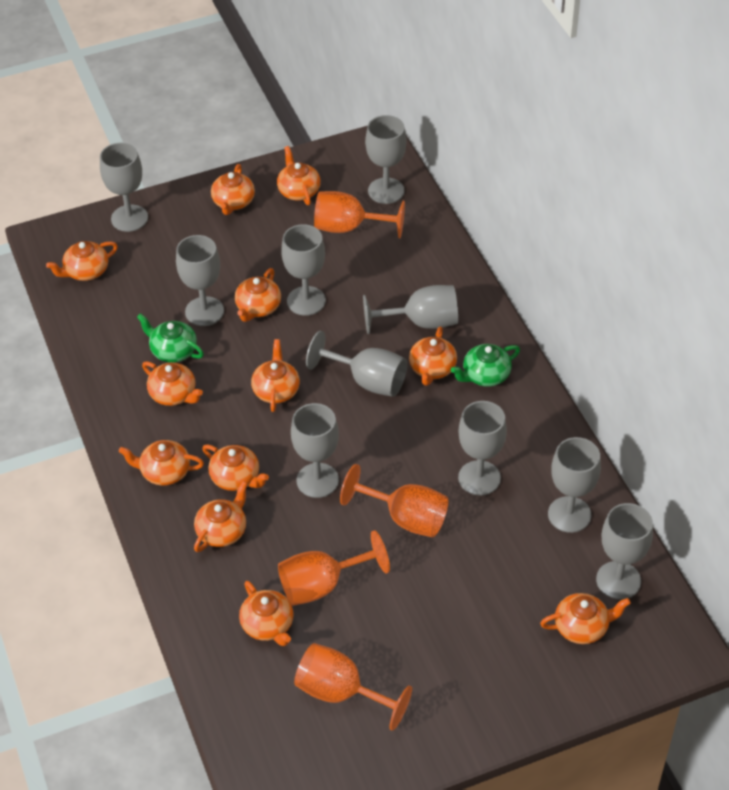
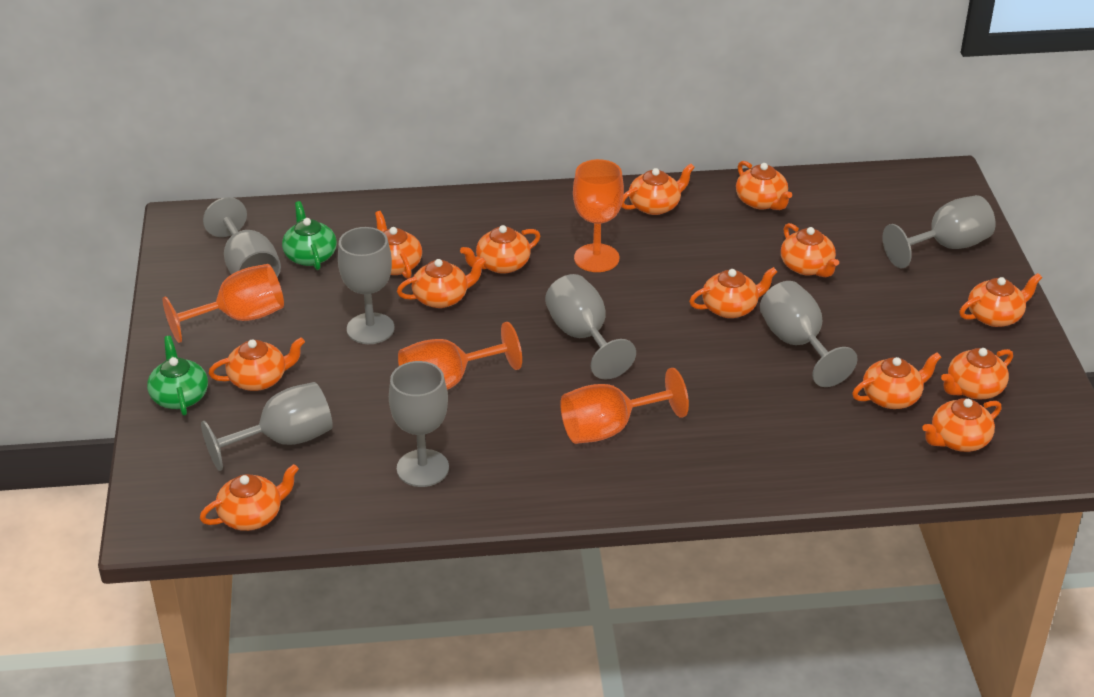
grey goblet: [100,143,148,232] [176,235,224,326] [281,224,326,316] [291,403,339,498] [306,331,407,397] [363,285,458,334] [365,115,407,204] [458,401,507,496] [548,437,601,533] [596,503,653,600] = 10 -> [201,382,333,471] [203,197,281,277] [338,227,394,344] [389,361,449,487] [545,274,636,380] [760,281,858,387] [882,195,995,268] = 7
orange teapot: [46,241,118,281] [119,440,204,486] [142,361,203,406] [194,481,248,552] [202,445,269,491] [211,164,255,215] [235,268,281,322] [239,581,294,646] [251,339,300,412] [277,146,321,205] [409,327,457,386] [540,593,631,644] = 12 -> [200,464,299,531] [209,337,305,391] [375,211,422,279] [397,257,486,308] [460,225,540,274] [621,163,695,215] [689,267,777,318] [736,161,792,210] [781,223,839,277] [852,352,941,409] [922,398,1002,452] [941,348,1013,399] [959,273,1042,327] = 13

